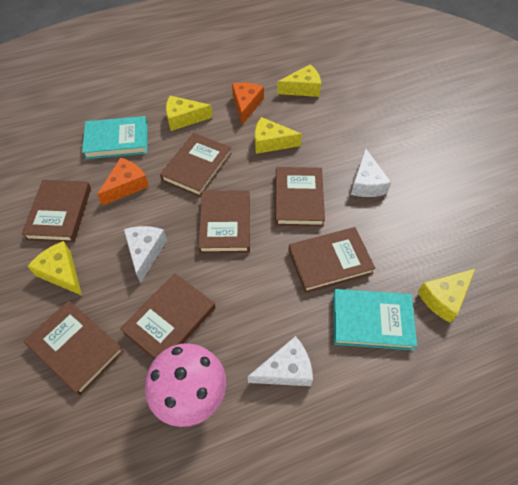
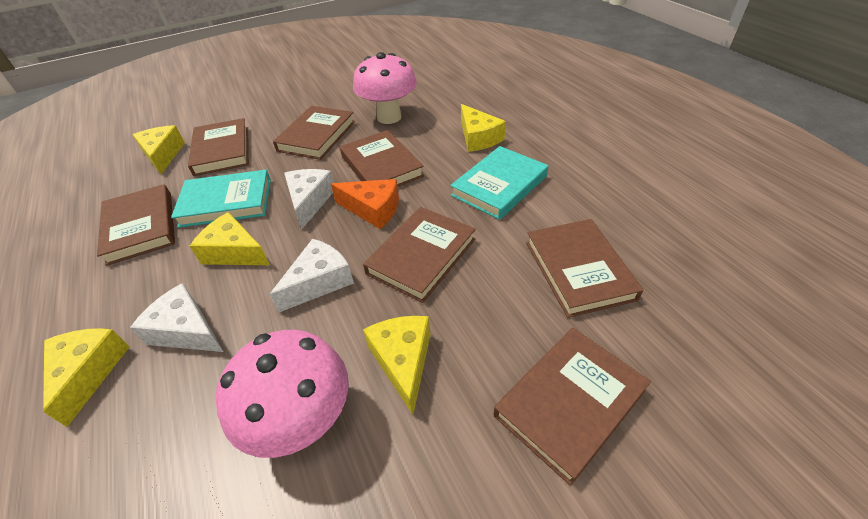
orange cheese: [97,157,149,206] [232,83,264,125] = 2 -> [331,179,399,229] = 1
pink mushroom: [145,343,226,427] = 1 -> [215,330,349,458] [353,52,417,124] = 2

